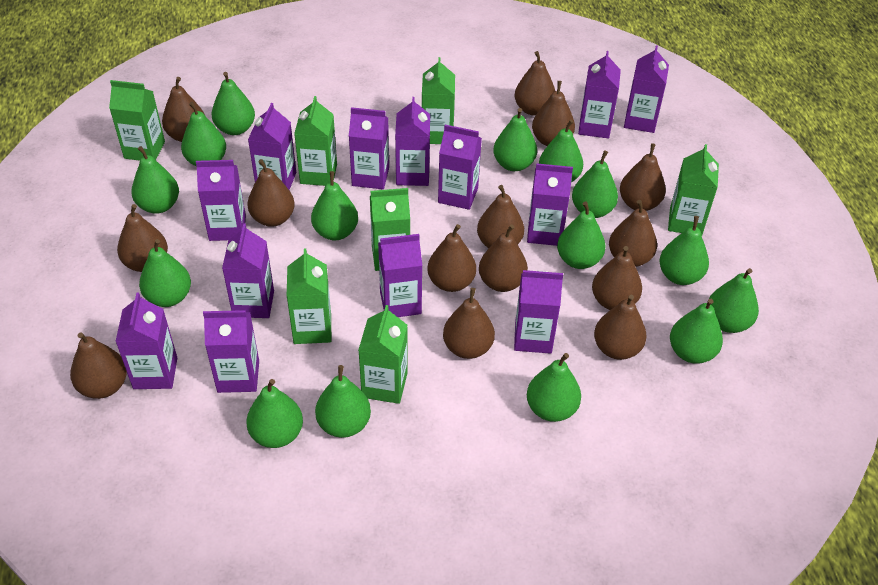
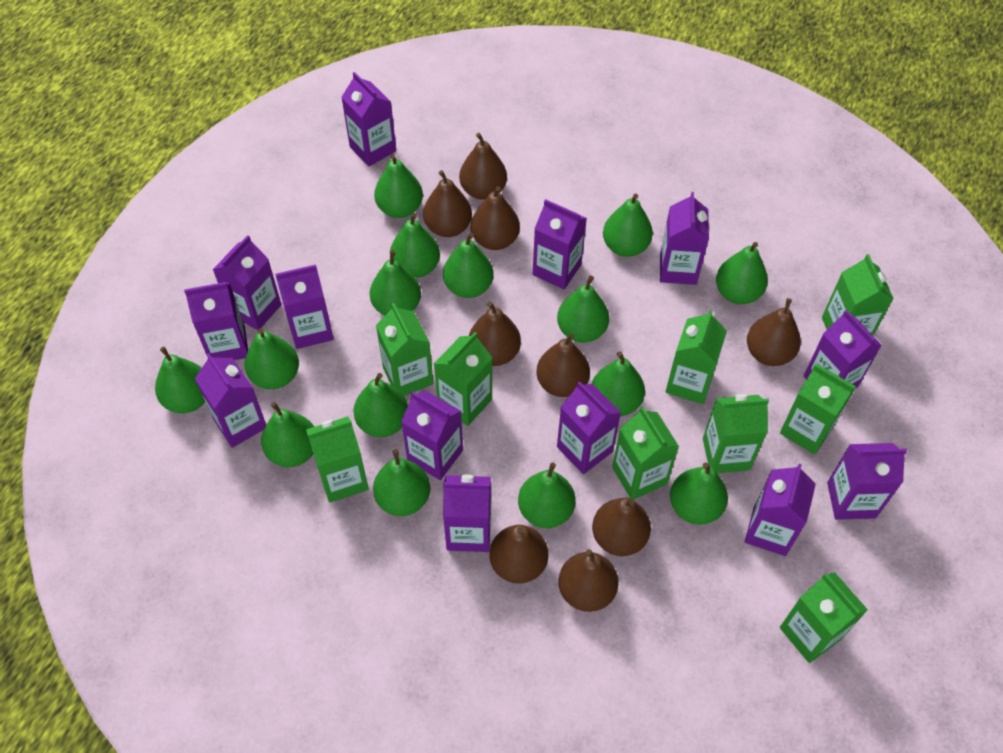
brown pear: [70,332,127,399] [117,204,168,272] [162,77,205,142] [247,159,295,227] [427,224,476,292] [443,288,495,359] [477,185,524,248] [479,224,528,292] [515,51,555,116] [532,81,575,146] [592,246,642,310] [594,295,647,360] [609,200,657,267] [620,143,666,211] = 14 -> [423,170,472,237] [459,133,507,200] [469,302,521,366] [471,186,520,250] [490,525,548,584] [536,333,590,397] [558,549,619,612] [592,498,651,556] [747,298,801,366] = 9
green carton: [109,80,165,161] [287,249,331,344] [294,96,337,186] [358,305,408,404] [370,188,410,271] [422,57,455,144] [668,144,719,235] = 7 -> [306,416,369,503] [376,303,433,396] [434,332,492,426] [612,406,679,499] [666,310,727,404] [703,394,769,473] [780,364,856,454] [780,572,868,663] [822,254,894,335] = 9

